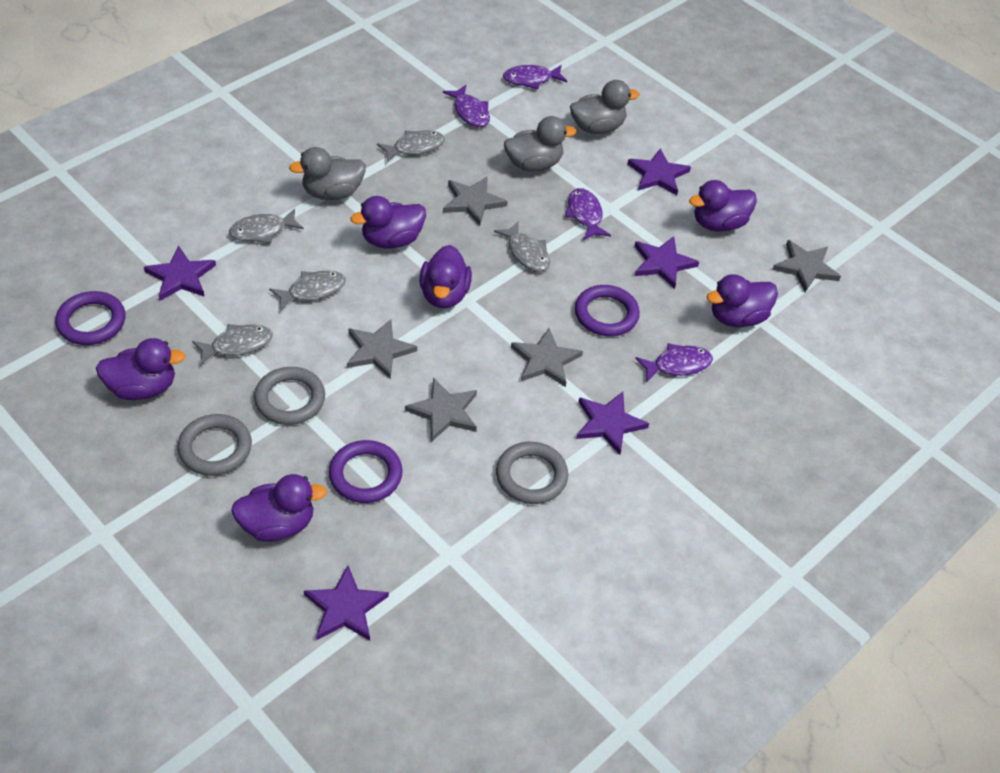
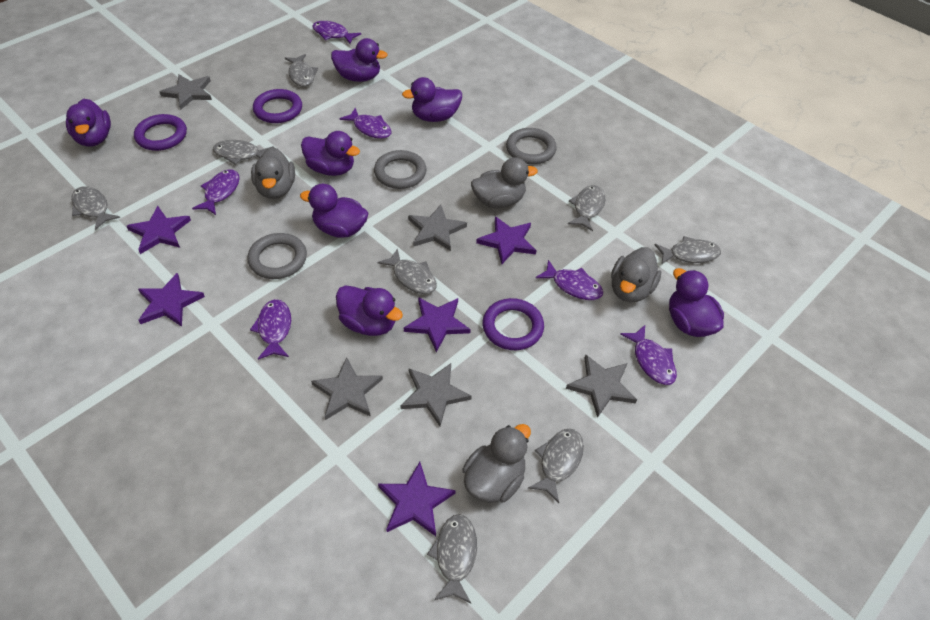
grey duck: [289,147,366,200] [504,116,576,171] [570,80,639,134] = 3 -> [251,147,295,199] [462,424,531,503] [471,157,538,208] [611,247,661,302] = 4
grey fish: [192,324,273,366] [229,208,304,243] [269,270,346,311] [377,130,445,162] [494,221,550,272] = 5 -> [71,186,120,230] [213,140,274,165] [285,54,318,87] [377,248,437,294] [427,514,477,603] [528,429,584,503] [568,185,605,231] [655,236,721,265] = 8
purple duck: [96,338,185,400] [231,474,327,542] [350,196,426,249] [419,245,472,308] [689,180,757,232] [707,274,778,327] = 6 -> [66,99,111,147] [300,184,368,238] [301,131,360,176] [331,38,388,82] [336,285,403,336] [402,77,462,122] [669,268,724,337] = 7
purple fish: [443,85,490,127] [503,65,567,89] [565,188,611,240] [635,343,713,382] = 4 -> [192,169,240,215] [250,299,291,360] [312,21,361,44] [339,108,391,139] [536,260,603,300] [620,325,677,385] = 6

